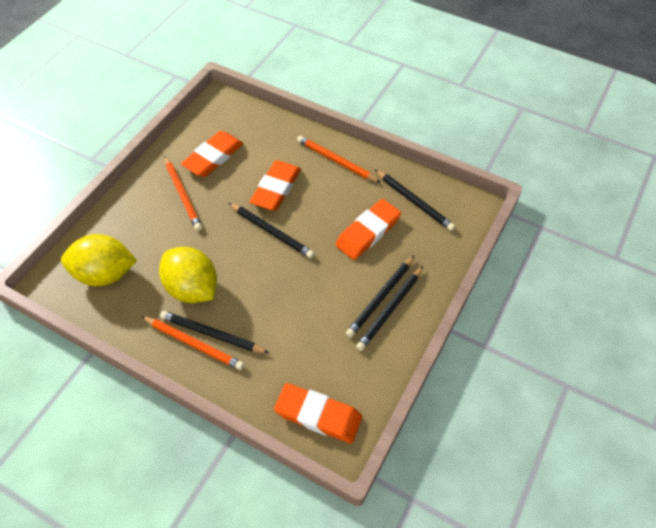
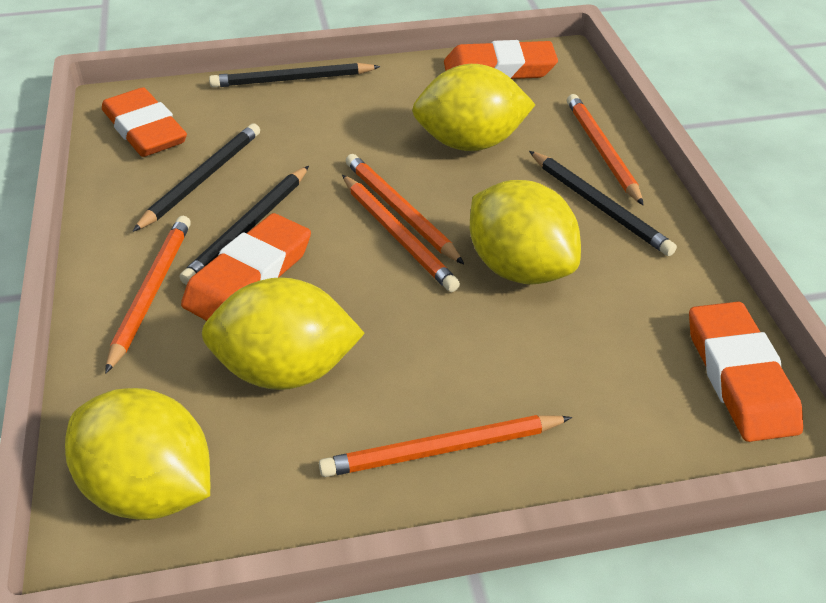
black pencil: [160,311,269,353] [229,203,314,258] [346,255,415,338] [356,266,423,351] [375,170,455,231] = 5 -> [132,124,260,232] [180,166,309,285] [209,63,381,88] [529,151,677,256] = 4
orange pencil: [141,316,244,370] [165,156,202,231] [297,135,381,183] = 3 -> [105,216,191,374] [319,415,572,477] [342,175,460,292] [346,154,464,264] [567,94,644,205] = 5
yellow lemon: [61,234,137,286] [159,247,217,303] = 2 -> [65,388,210,520] [202,277,365,390] [412,64,535,151] [470,180,581,285] = 4

